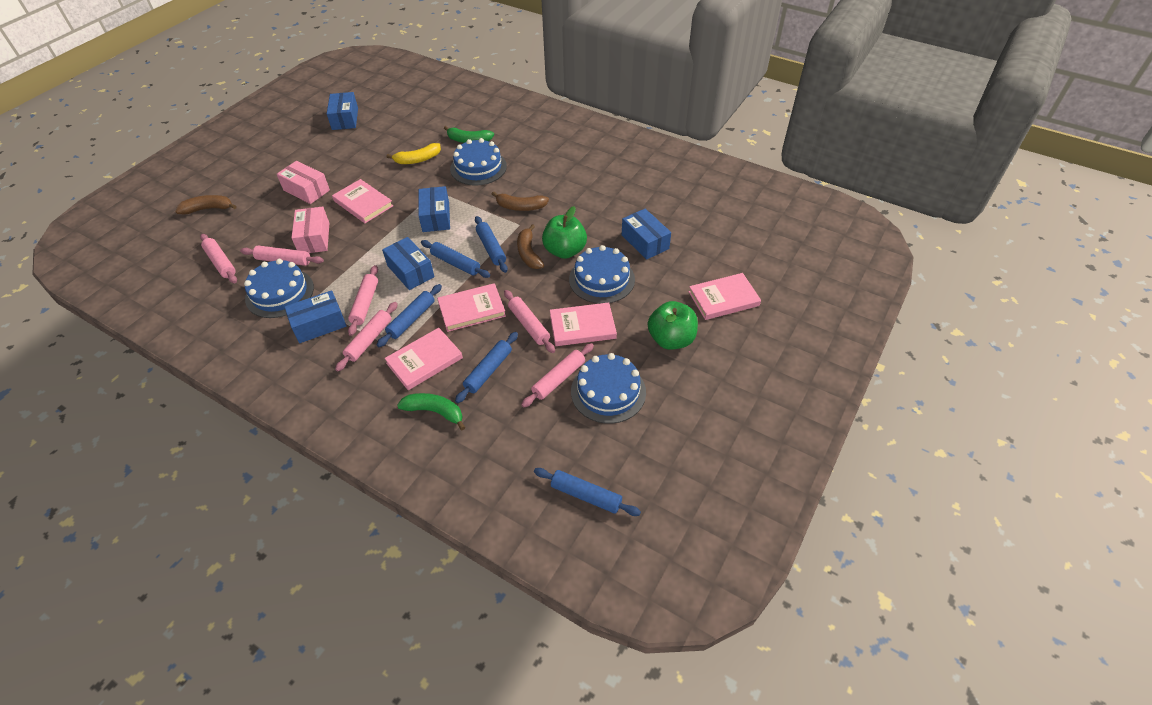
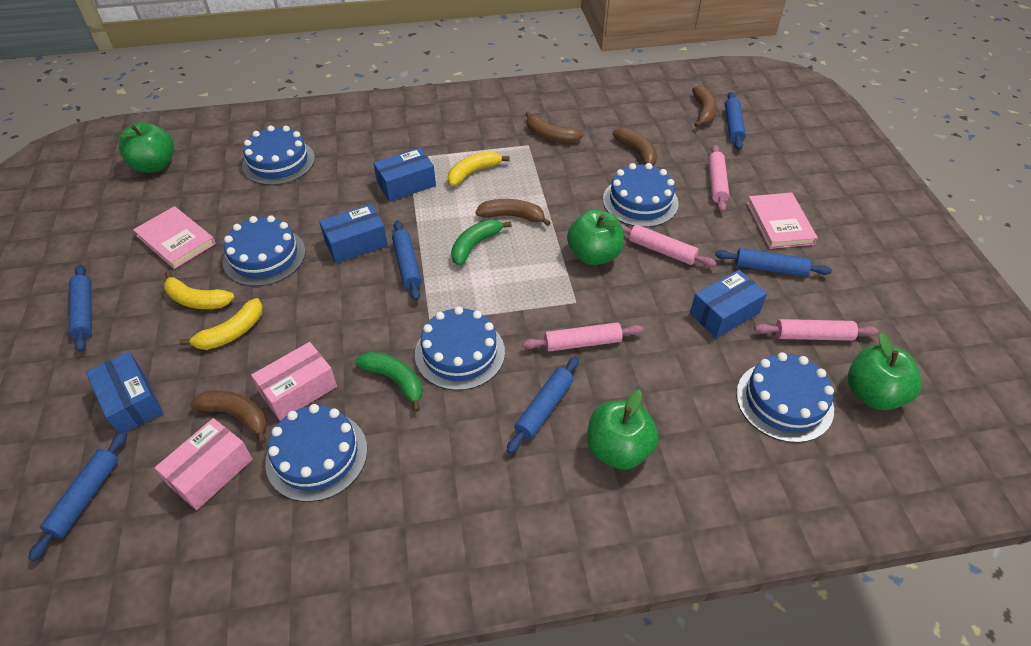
blue box: [285,290,347,343] [327,92,358,130] [382,237,435,290] [418,186,450,232] [622,209,671,260] = 5 -> [86,352,163,433] [319,204,388,263] [373,148,436,202] [690,270,767,338] = 4
blue cake: [244,259,314,318] [450,138,507,186] [569,245,635,304] [571,353,646,424] = 4 -> [223,215,306,287] [242,125,315,185] [265,404,367,502] [415,306,505,391] [603,163,679,227] [736,352,834,443] = 6
blue rolling pin: [377,284,442,347] [421,240,490,278] [455,332,518,403] [475,216,508,273] [534,468,641,516] = 5 -> [28,431,127,561] [69,265,92,352] [392,220,422,301] [507,356,579,454] [715,248,832,277] [725,92,746,150] = 6
brown banana: [175,195,237,215] [492,191,549,211] [517,224,544,269] = 3 -> [190,390,267,444] [476,199,551,226] [525,111,583,143] [613,128,657,166] [692,86,717,127] = 5
green apple: [542,206,587,259] [648,301,698,350] = 2 -> [119,122,174,173] [567,210,624,265] [587,390,659,470] [848,333,922,410] = 4
pink book: [332,179,393,223] [384,328,463,390] [437,283,506,332] [550,302,617,346] [689,273,761,320] = 5 -> [133,206,216,269] [747,192,818,249] = 2
pink rolling pin: [200,234,237,284] [240,246,324,266] [335,302,398,371] [348,265,378,336] [504,290,555,353] [521,343,594,408] = 6 -> [522,322,643,352] [621,223,716,267] [708,145,730,212] [754,319,879,341] = 4
yellow banana: [386,143,441,164] = 1 -> [164,271,234,309] [179,298,263,350] [448,151,510,186] = 3

